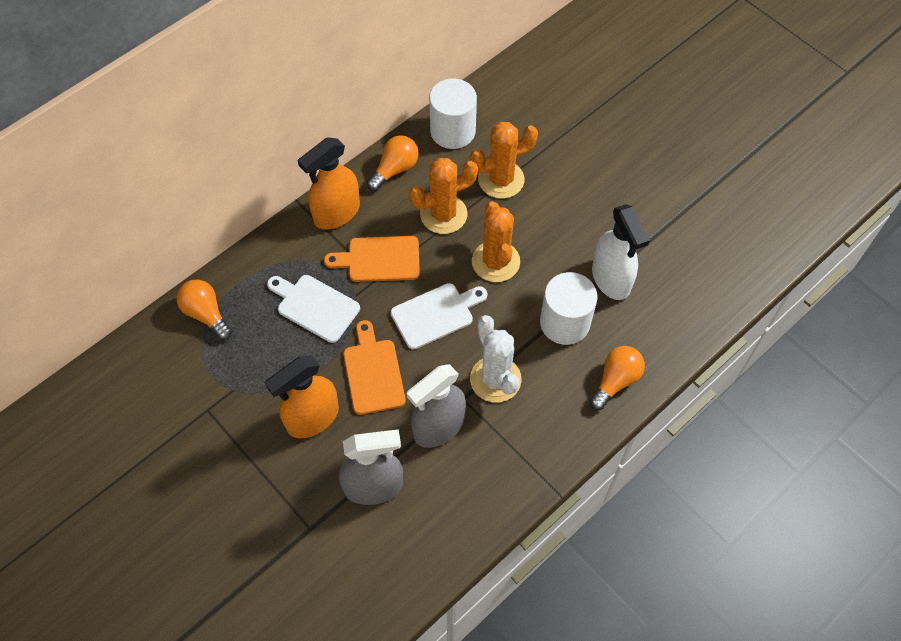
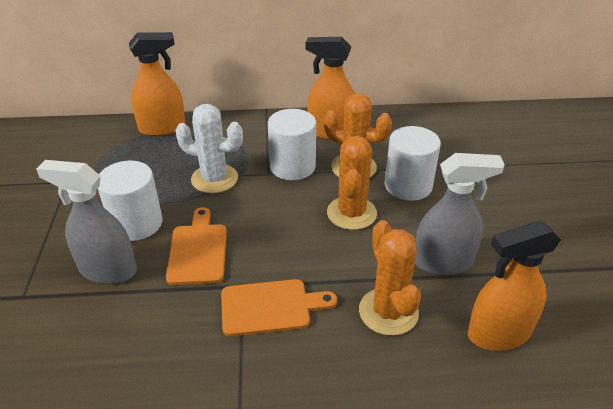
orange light bulb: [177,280,232,340] [367,135,419,191] [590,346,645,410] = 3 -> none = 0
orange spray bottle: [265,356,339,438] [298,137,360,230] = 2 -> [129,32,185,136] [306,37,355,140] [468,220,561,351] = 3
white cutting board: [267,275,360,343] [391,283,487,349] = 2 -> none = 0
white cylinder: [429,79,477,149] [540,272,598,345] = 2 -> [98,161,162,241] [268,109,316,180] [385,126,441,201] = 3
white spray bottle: [592,204,649,300] = 1 -> none = 0

